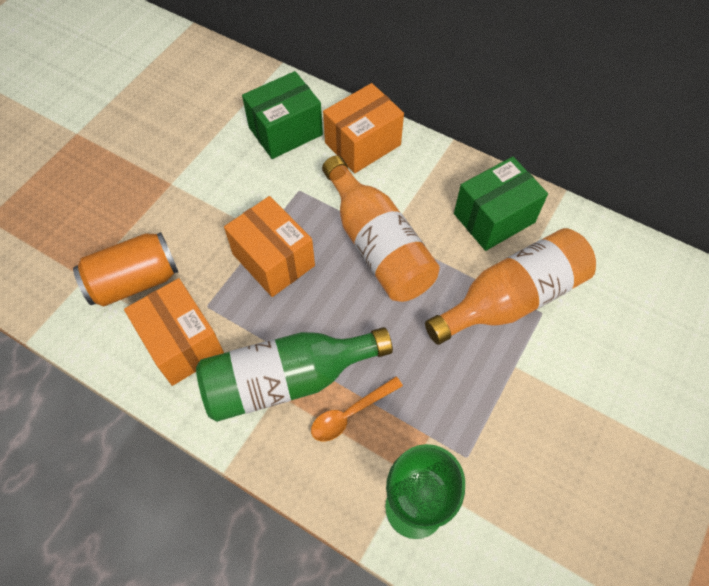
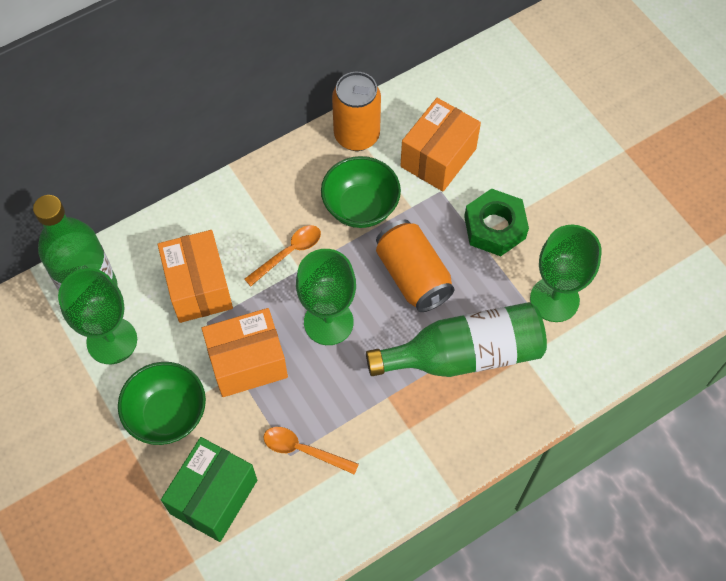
green bottle: [196,327,393,422] = 1 -> [33,195,118,291] [366,302,547,377] = 2
green bowl: none = 0 -> [118,362,206,445] [321,156,401,228] = 2
green box: [242,71,323,159] [454,157,548,251] = 2 -> [161,437,257,542] = 1
green goblet: [385,444,465,539] = 1 -> [58,268,137,364] [296,249,356,345] [530,225,602,322] = 3
green nut: none = 0 -> [464,188,529,256] = 1
orange bottle: [322,155,440,302] [425,228,596,345] = 2 -> none = 0
orange can: [73,232,178,306] = 1 -> [332,72,381,151] [376,220,455,312] = 2
orange spoon: [311,377,403,442] = 1 -> [244,225,321,286] [263,427,359,475] = 2

